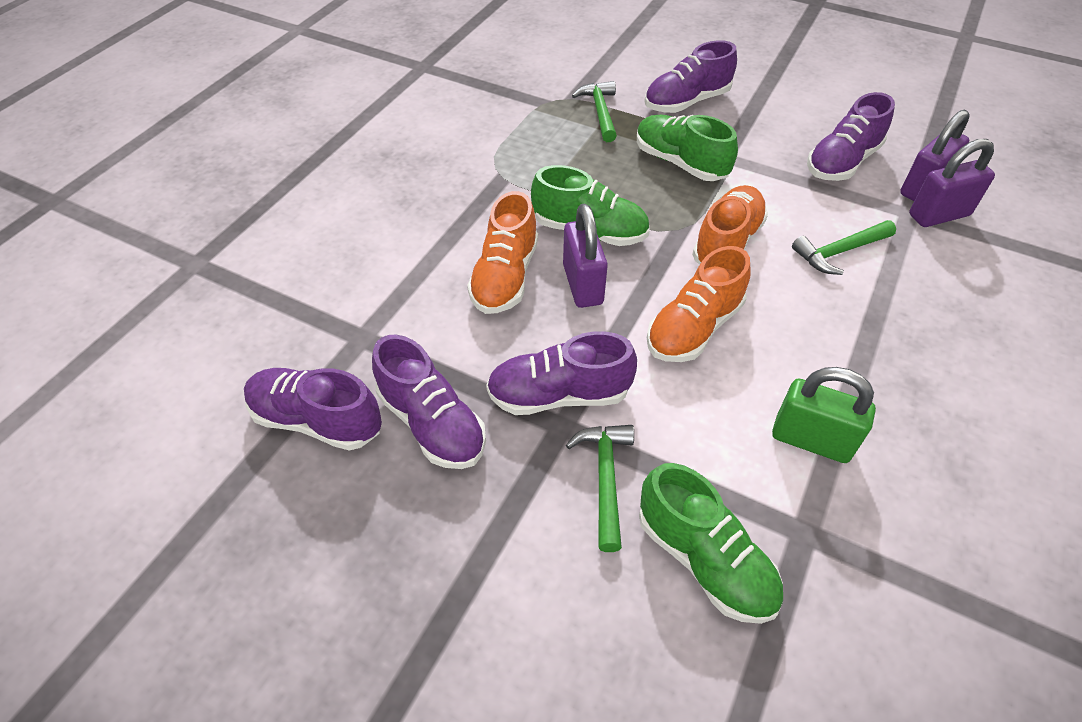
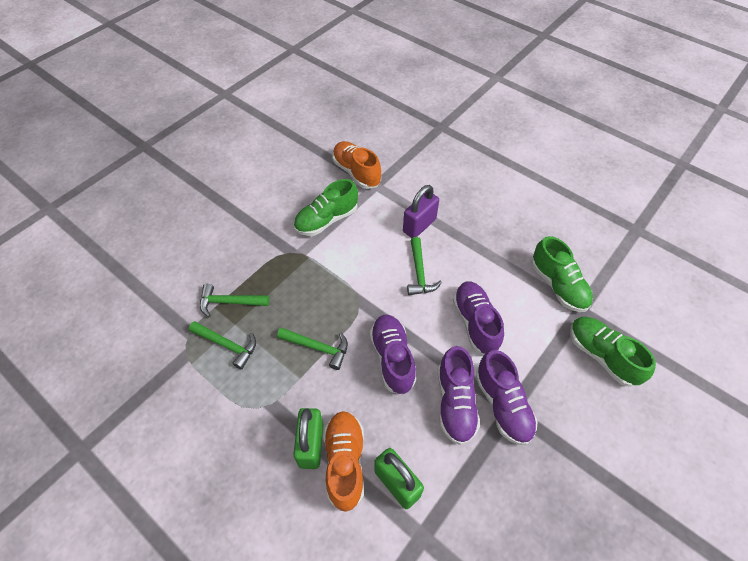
green hammer: [566,425,634,552] [572,81,617,142] [792,220,896,275] = 3 -> [189,321,256,370] [200,284,269,317] [277,327,348,370] [407,237,442,295] = 4
green padlock: [772,367,876,463] = 1 -> [293,408,324,469] [374,448,424,509] = 2
orange shoe: [467,191,538,314] [647,246,751,362] [692,185,768,265] = 3 -> [323,411,364,512] [333,141,381,189] = 2
purple padlock: [563,204,608,308] [900,110,970,201] [909,139,995,227] = 3 -> [403,185,439,238] = 1
purple shoe: [244,368,382,451] [372,335,486,469] [486,331,637,415] [644,40,737,113] [807,92,895,181] = 5 -> [370,315,416,395] [438,346,480,445] [453,281,504,355] [475,350,538,445] = 4

